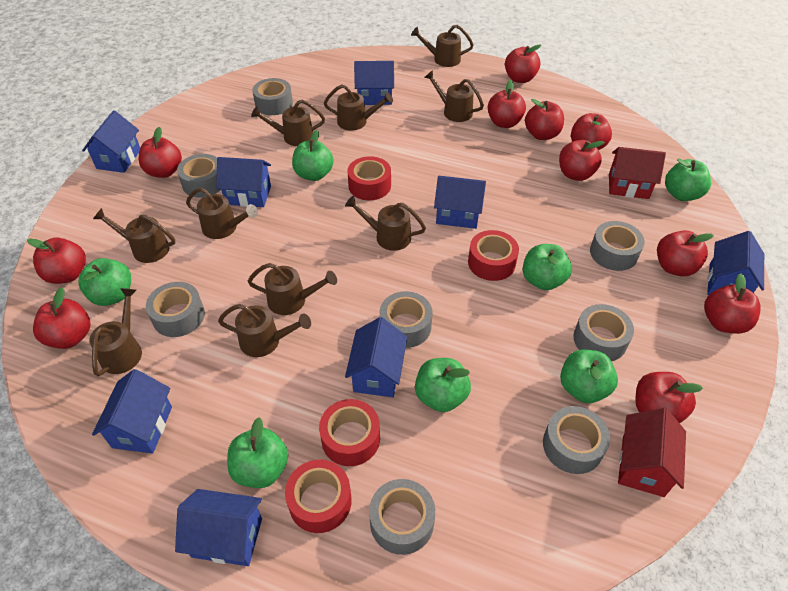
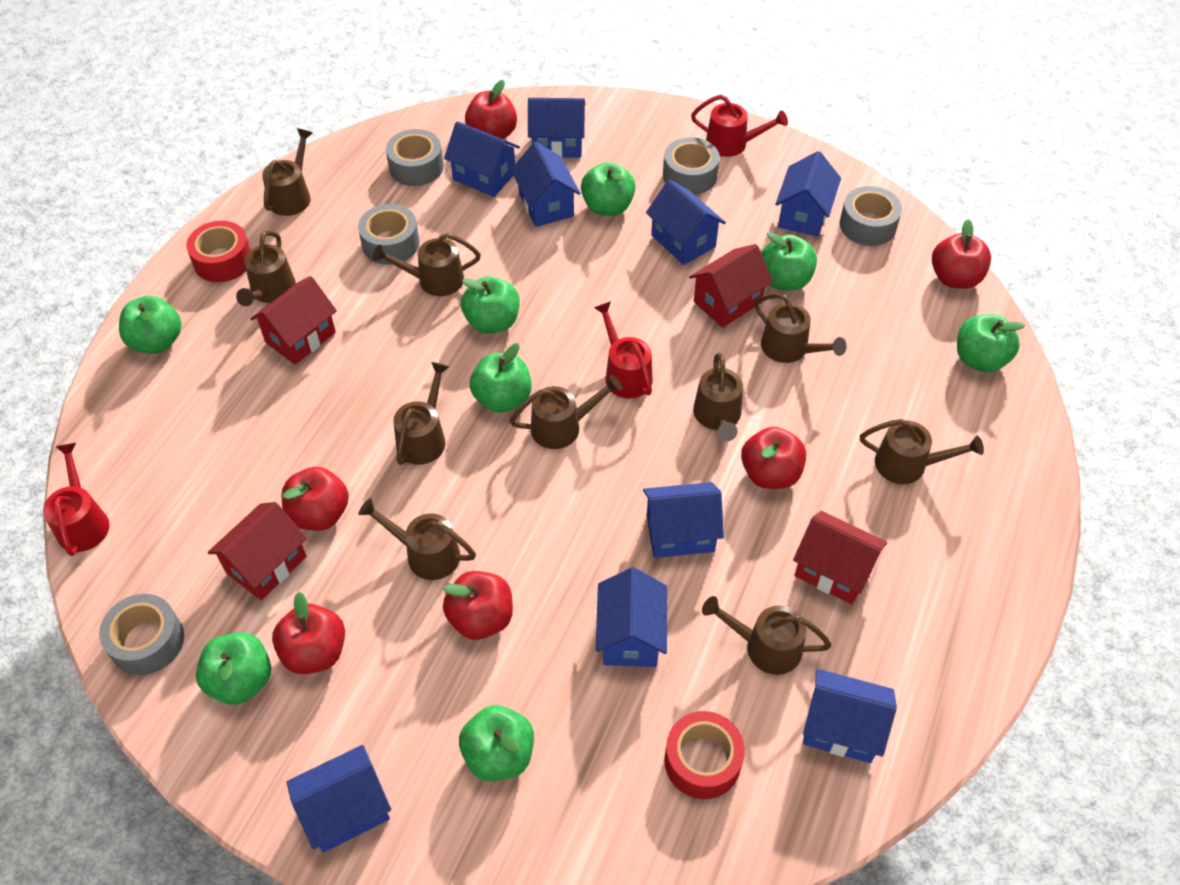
blue house: [82,110,140,173] [92,369,172,454] [175,489,262,566] [216,157,271,207] [345,317,407,397] [354,61,394,105] [434,176,486,229] [707,231,764,295] = 8 -> [287,745,391,852] [444,121,520,197] [511,142,580,227] [528,98,585,158] [596,567,667,667] [643,482,724,558] [646,180,726,265] [775,151,841,237] [803,669,897,763] = 9
green apple: [79,258,131,306] [227,417,288,488] [292,130,334,181] [415,358,471,412] [523,244,572,290] [560,349,618,403] [665,159,711,201] = 7 -> [119,296,182,353] [196,632,271,705] [459,705,534,781] [461,276,519,334] [470,343,532,413] [581,162,636,216] [761,232,817,291] [957,314,1025,373] = 8
grey tape: [146,282,205,337] [177,154,221,198] [252,78,293,115] [369,479,435,555] [380,291,433,348] [543,406,610,474] [574,304,634,361] [590,221,645,271] = 8 -> [99,594,184,675] [358,204,420,265] [386,129,444,186] [663,137,720,195] [840,186,902,246] = 5
red apple: [27,238,86,284] [33,287,90,349] [139,127,182,178] [488,80,526,128] [505,44,541,83] [525,99,564,140] [559,140,604,181] [571,113,612,150] [635,372,703,423] [657,230,714,276] [704,273,760,334] = 11 -> [272,592,345,674] [282,467,349,531] [443,571,513,640] [465,80,517,139] [741,427,806,489] [932,219,991,289] = 6
red house: [609,147,666,199] [618,408,686,497] = 2 -> [208,502,307,600] [250,276,337,365] [689,244,773,328] [793,511,887,604] = 4
red tape: [285,460,352,533] [319,399,380,466] [347,156,391,200] [468,230,519,281] = 4 -> [186,221,251,282] [664,711,745,799] = 2
red watering can: none = 0 -> [43,443,110,556] [594,301,653,399] [691,95,788,157] = 3

